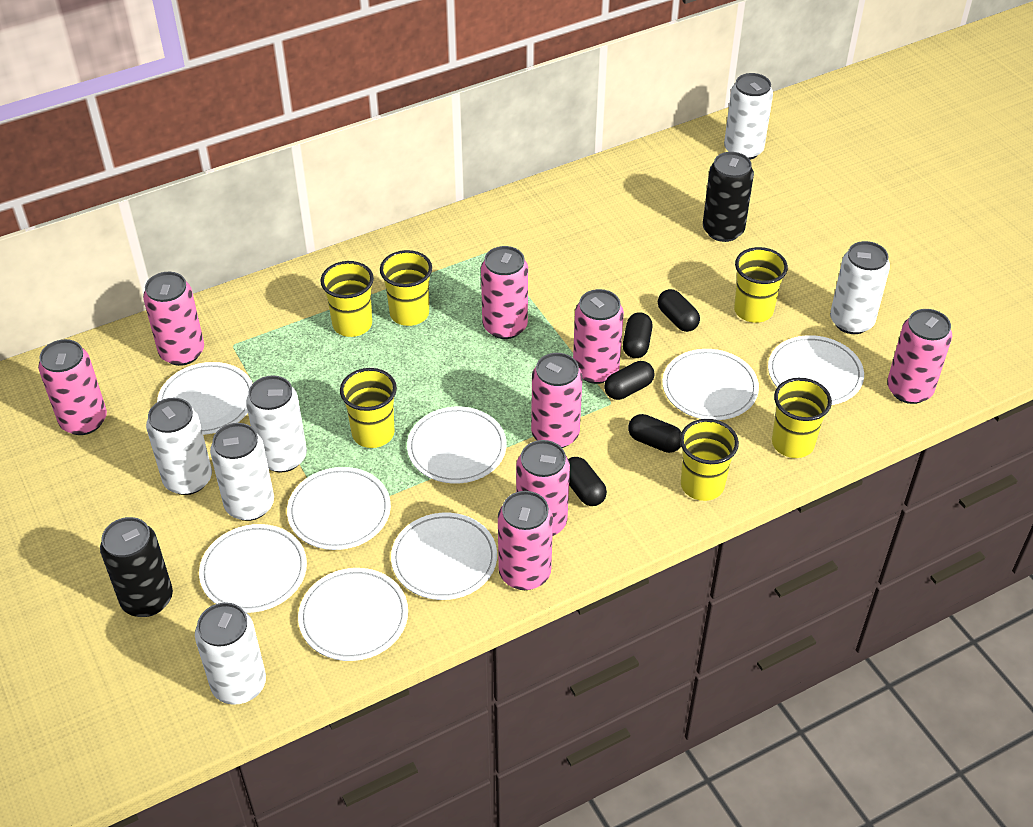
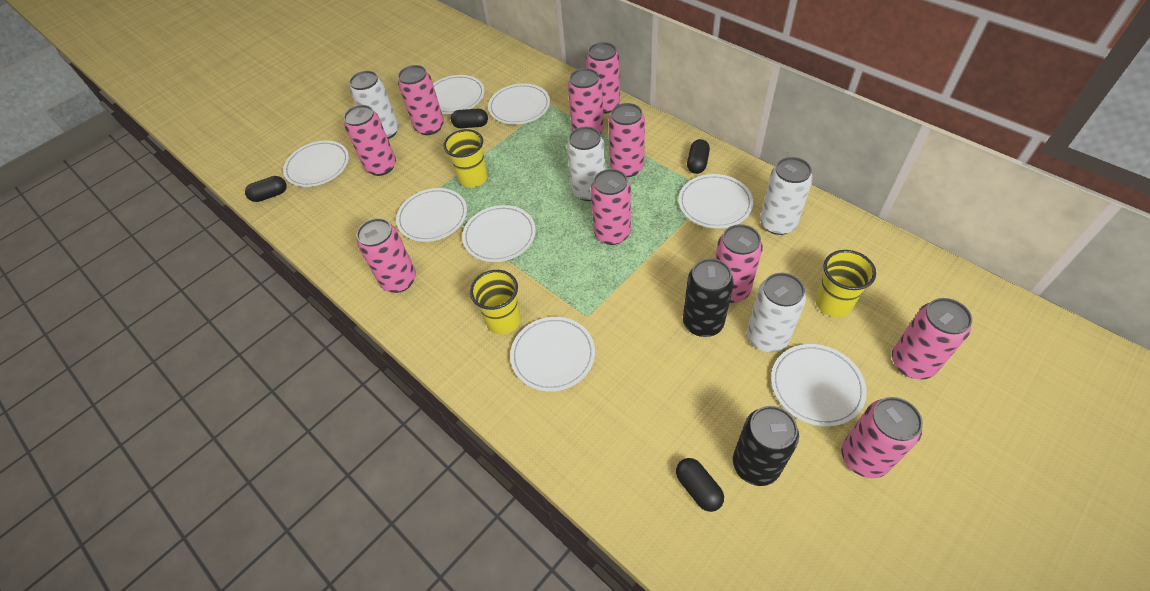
black capsule: [568,457,607,506] [604,361,654,400] [623,312,652,358] [628,414,682,453] [658,289,700,332] = 5 -> [245,176,287,202] [451,109,488,128] [676,458,724,512] [687,139,710,174] = 4
pink can: [38,339,107,435] [143,272,204,366] [481,246,528,339] [498,491,553,590] [516,440,570,536] [531,353,582,448] [573,289,624,384] [887,309,952,404] = 8 -> [344,105,396,176] [357,218,416,293] [398,65,444,135] [568,68,604,134] [586,42,620,114] [591,169,631,245] [608,103,645,177] [715,224,763,303] [841,397,923,478] [892,298,972,380] = 10
white can: [146,398,212,495] [195,602,266,705] [210,423,274,521] [246,375,307,472] [724,73,773,160] [830,241,890,334] = 6 -> [349,71,399,139] [567,127,605,201] [747,273,806,352] [760,157,813,235] = 4
yellow cup: [321,261,374,337] [340,368,397,448] [380,250,432,326] [680,419,739,501] [734,247,788,323] [772,378,832,458] = 6 -> [443,129,488,188] [470,270,521,335] [815,250,876,317] = 3

